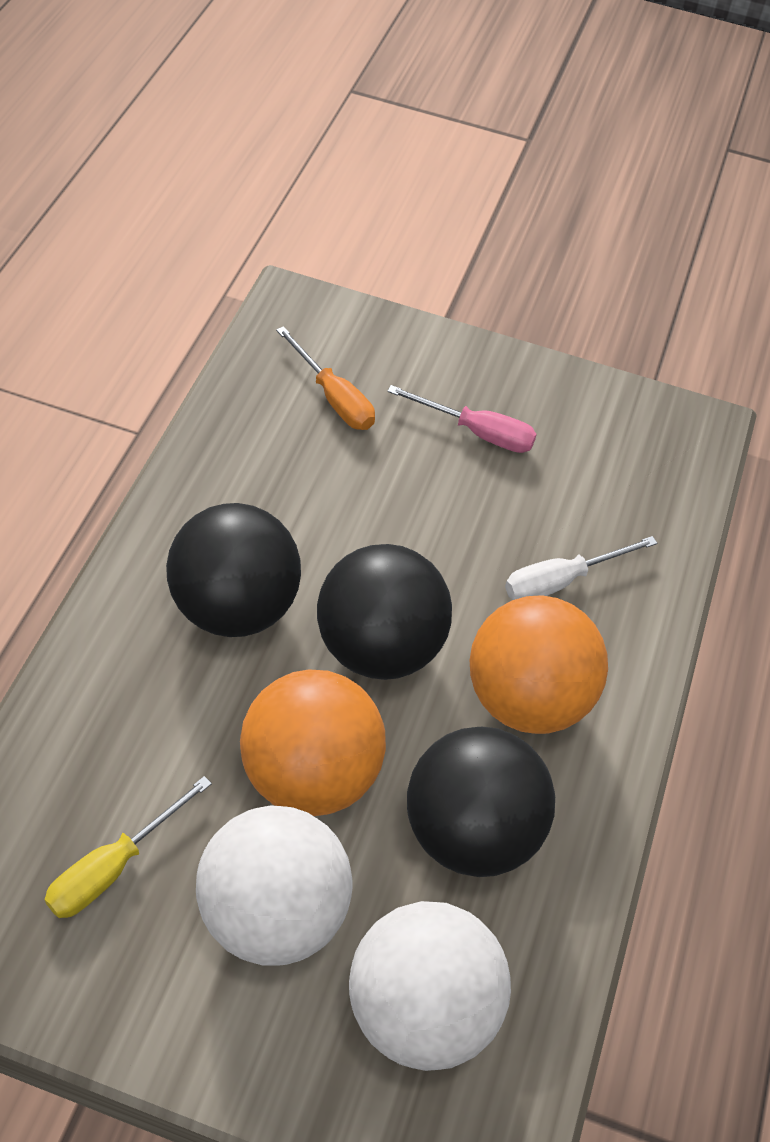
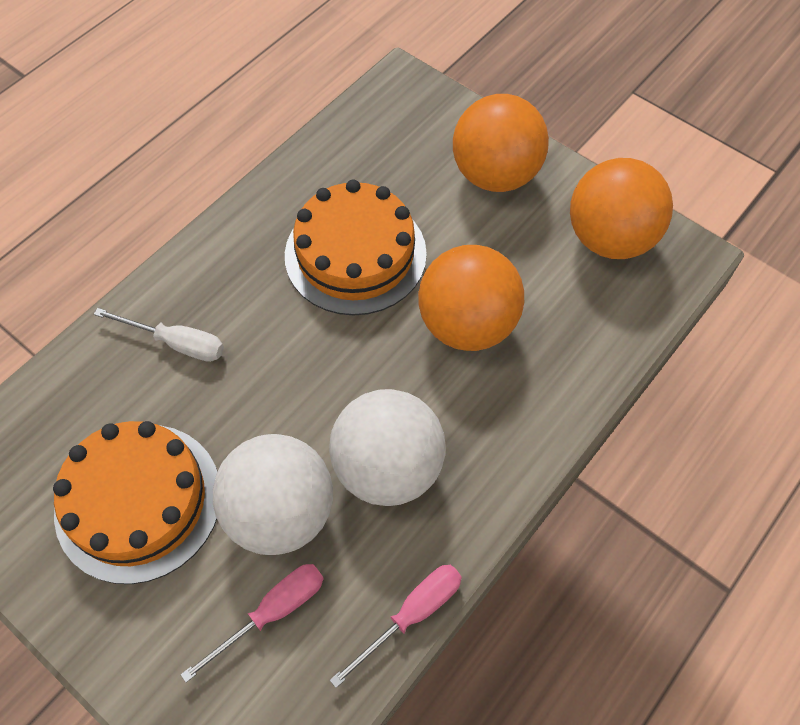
black ball: [166,503,301,637] [317,544,452,680] [407,727,555,877] = 3 -> none = 0
orange ball: [240,670,386,816] [470,595,608,734] = 2 -> [418,245,524,351] [453,94,549,192] [570,158,673,259] = 3
orange cake: none = 0 -> [53,421,218,584] [285,179,427,316] = 2
orange screwdriver: [276,326,375,430] = 1 -> none = 0
pink screwdriver: [387,385,537,453] = 1 -> [180,564,324,683] [330,565,462,688] = 2
yellow screwdriver: [45,776,212,918] = 1 -> none = 0

